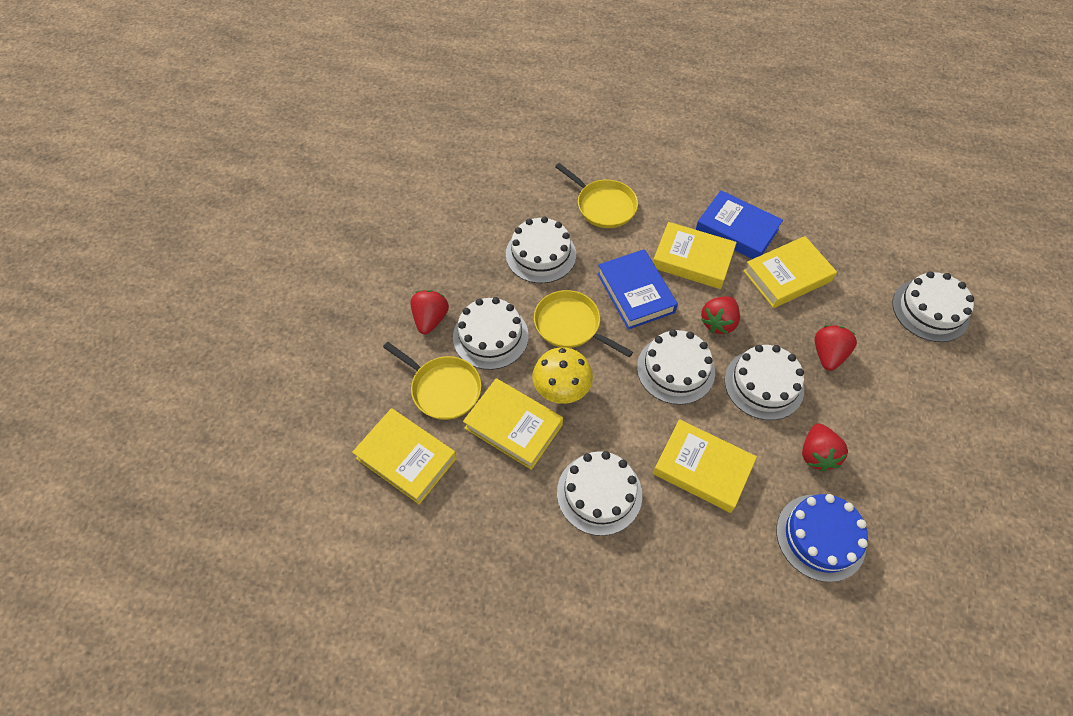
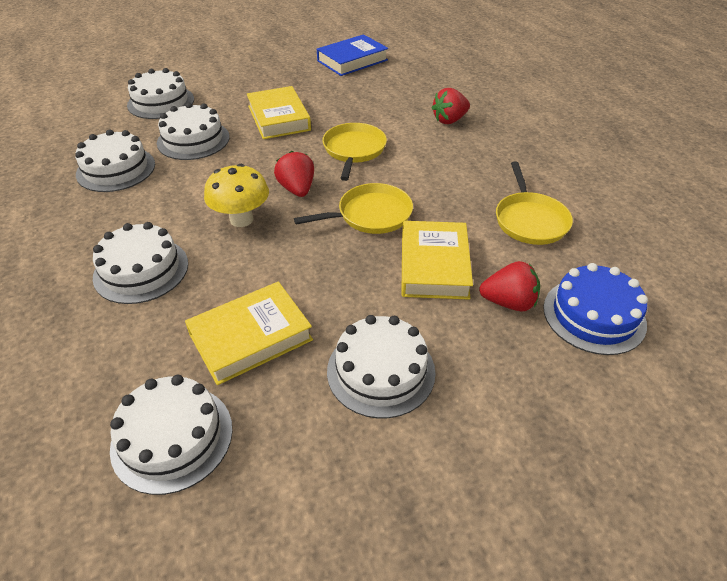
blue book: [597,249,678,330] [695,190,783,259] = 2 -> [317,34,388,76] = 1
red strawberry: [410,290,449,334] [701,296,740,334] [802,424,848,471] [815,325,857,371] = 4 -> [274,151,314,197] [432,88,470,124] [479,261,540,312] = 3
yellow book: [352,408,457,504] [463,378,563,470] [653,222,737,289] [653,419,757,513] [743,236,837,308] = 5 -> [185,282,313,385] [247,86,311,139] [401,221,473,300] = 3

